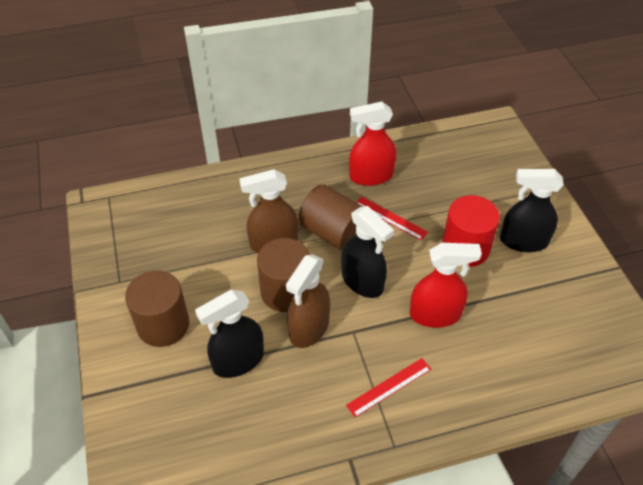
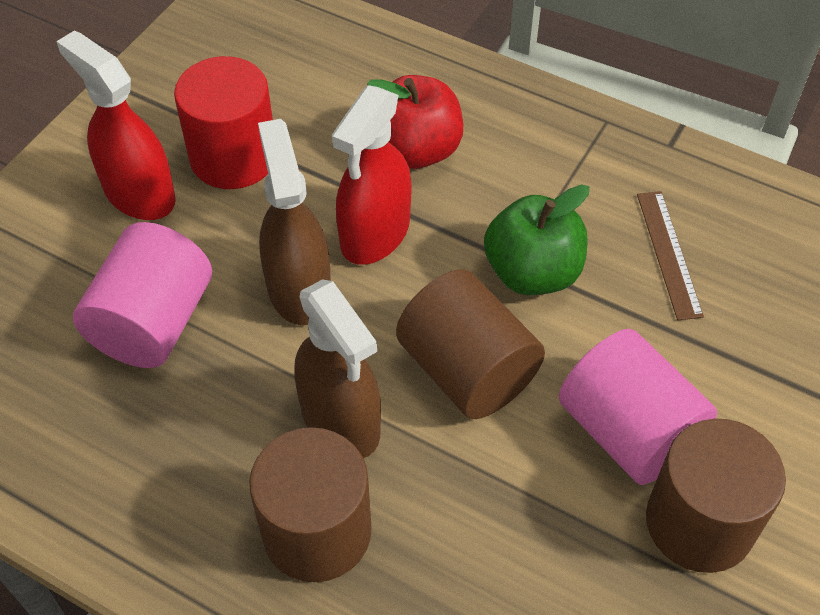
black spray bottle: [195,290,264,378] [341,206,394,298] [500,169,564,252] = 3 -> none = 0
brown ruler: none = 0 -> [637,191,704,320] = 1
green apple: none = 0 -> [484,184,589,295] = 1
pink cylinder: none = 0 -> [73,222,212,368] [559,329,717,485] = 2
red apple: none = 0 -> [367,75,463,169] = 1
red ruler: [346,358,431,417] [356,197,428,241] = 2 -> none = 0

